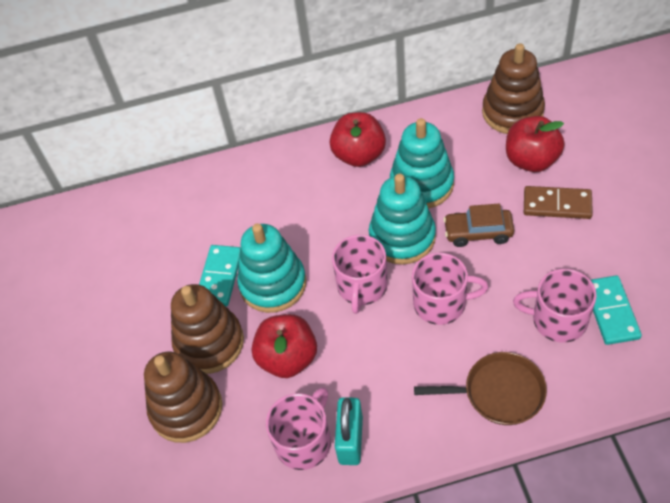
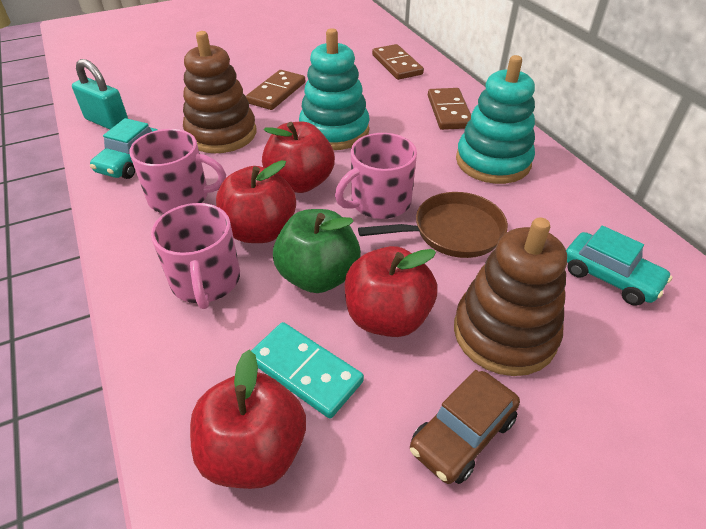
brown domino: [524,186,593,219] = 1 -> [246,70,305,110] [372,44,424,80] [428,88,471,130] = 3
brown stacking toy: [144,352,222,443] [171,284,244,374] [482,43,545,134] = 3 -> [183,31,256,153] [454,218,567,376] = 2
green apple: none = 0 -> [273,209,361,293] = 1
pink mug: [266,387,331,470] [332,235,388,314] [412,253,489,325] [513,269,596,343] = 4 -> [129,129,226,213] [151,203,240,309] [335,133,417,219] = 3
red apple: [251,314,317,378] [330,112,386,167] [506,116,565,172] = 3 -> [190,350,306,489] [216,160,296,243] [262,122,335,193] [345,246,437,337] = 4
turquoise car: none = 0 -> [90,118,158,179] [566,226,672,306] = 2
turquoise domino: [199,245,240,306] [591,275,642,345] = 2 -> [251,322,364,418] = 1
turquoise stacking toy: [237,223,306,313] [369,174,436,265] [390,118,454,209] = 3 -> [299,28,370,150] [456,55,535,184] = 2

